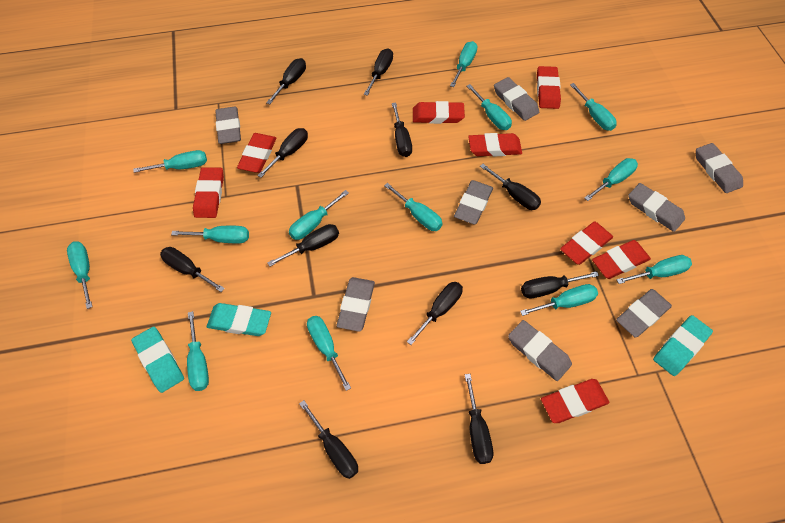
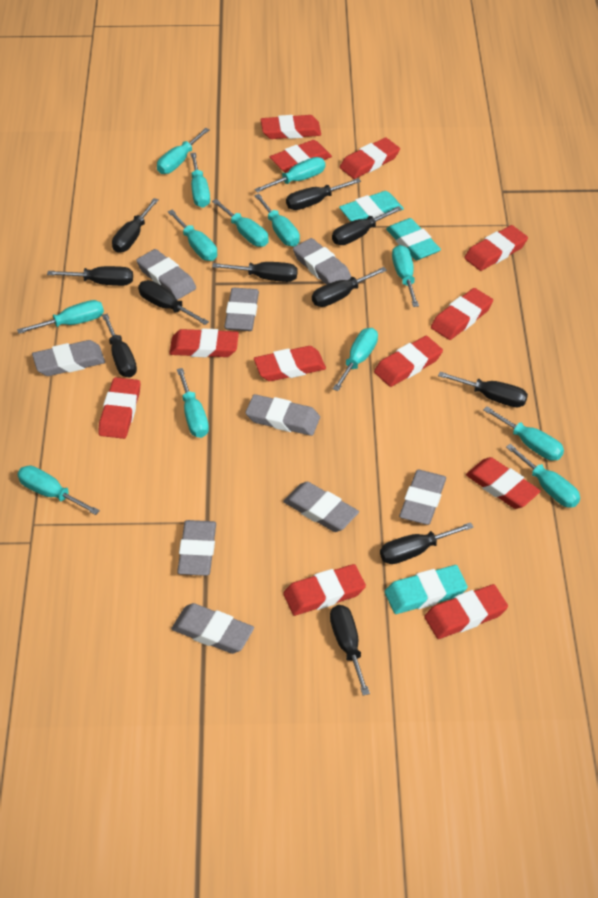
grey eraser: [215,106,241,144] [337,277,375,332] [454,180,493,225] [494,77,539,121] [508,320,572,381] [616,289,672,338] [628,183,685,232] [696,143,743,193] = 8 -> [32,340,105,376] [136,249,196,300] [171,603,254,654] [177,520,216,576] [224,288,259,331] [245,394,320,436] [283,482,359,532] [293,238,351,285] [399,470,446,525] = 9
red eraser: [193,167,224,218] [237,133,277,173] [413,101,465,124] [468,133,522,157] [537,66,561,109] [541,379,609,423] [560,222,613,265] [592,240,651,279] = 8 -> [98,377,140,439] [169,328,239,357] [254,346,326,381] [261,115,321,139] [270,140,332,173] [283,564,366,616] [340,137,400,179] [374,336,443,387] [424,584,508,639] [431,288,493,340] [464,225,528,271] [466,457,541,509] = 12

